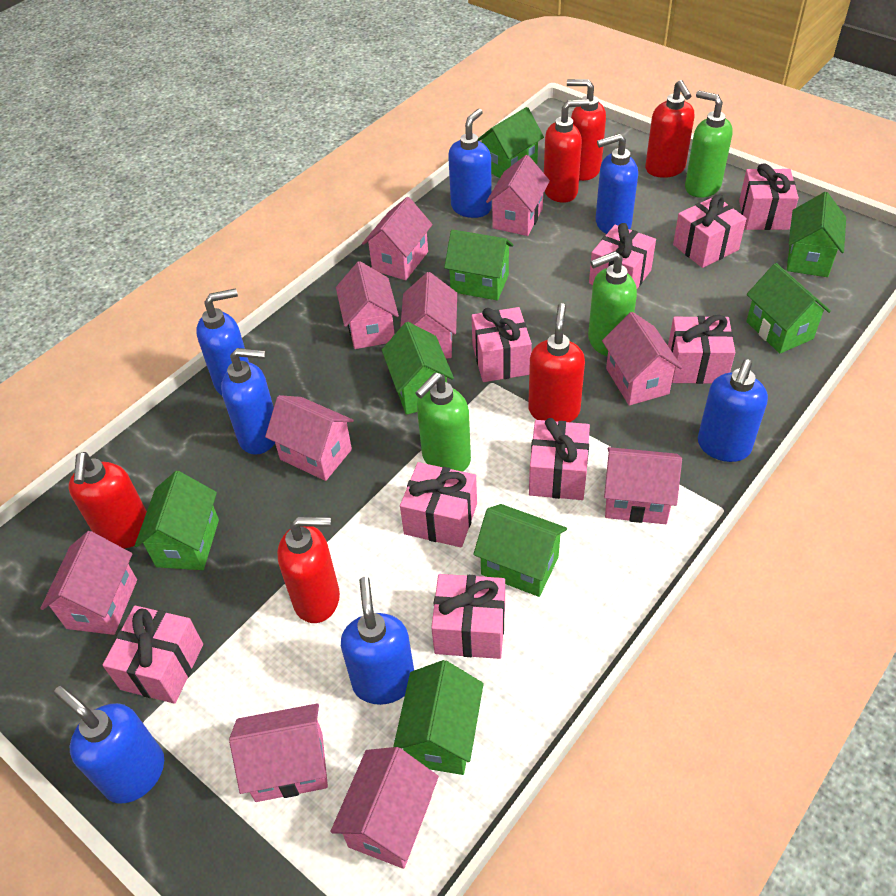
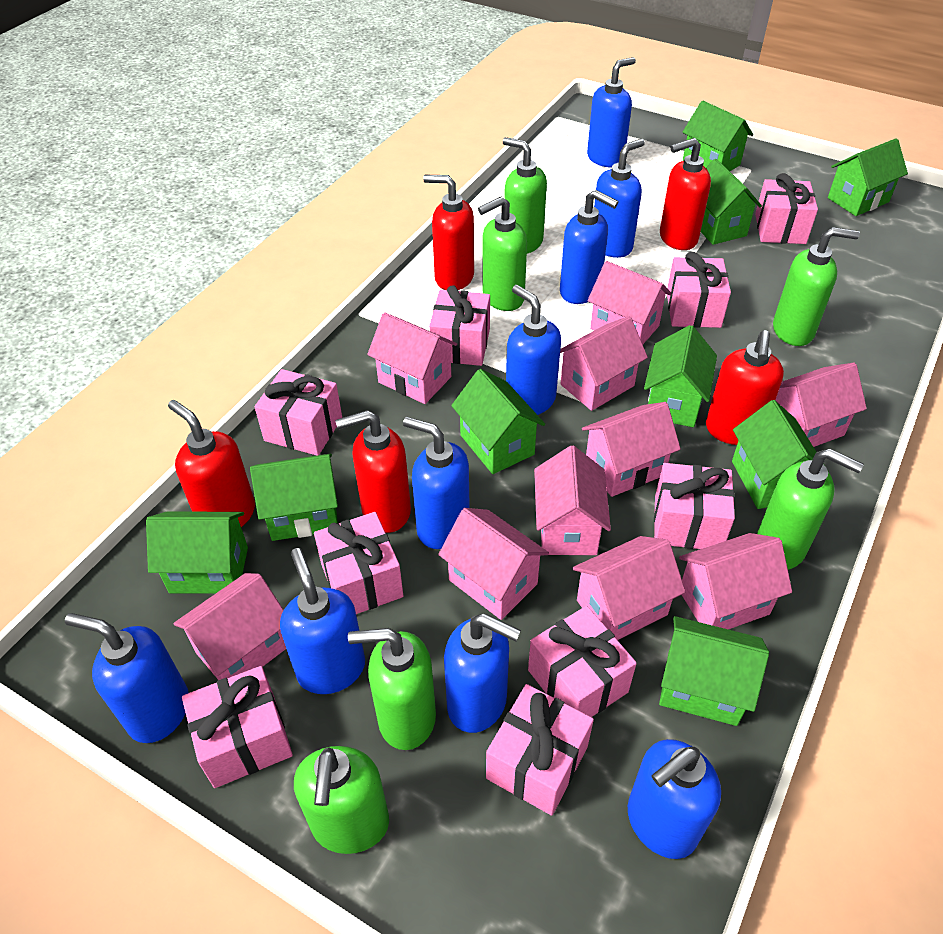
blue soap dispenser: [54,686,164,804] [196,288,249,396] [221,348,275,455] [341,577,414,705] [448,109,492,218] [596,134,638,234] [698,359,768,462] = 7 -> [65,613,189,743] [280,548,365,694] [403,417,470,549] [444,613,521,733] [506,285,561,415] [560,190,618,304] [587,57,636,167] [594,139,645,258] [628,739,721,859] = 9
green house: [135,471,219,570] [382,322,454,415] [393,660,484,775] [444,229,514,300] [473,504,567,597] [478,107,544,178] [746,263,831,354] [787,192,846,277] = 8 -> [146,512,248,594] [250,454,338,541] [451,369,545,474] [644,325,717,427] [659,616,769,726] [683,101,753,171] [701,159,762,245] [732,400,829,509] [828,138,908,216] = 9
green soap dispenser: [415,373,471,472] [588,251,637,356] [685,91,733,198] = 3 -> [294,746,389,854] [348,628,436,750] [478,196,527,311] [503,137,547,254] [757,448,864,570] [773,227,860,346] = 6
red soap dispenser: [68,452,147,549] [277,517,340,623] [528,303,585,422] [544,99,590,203] [567,79,606,181] [645,80,694,178] = 6 -> [168,400,255,527] [335,410,411,533] [423,175,474,290] [660,138,711,250] [706,330,784,445] = 5

